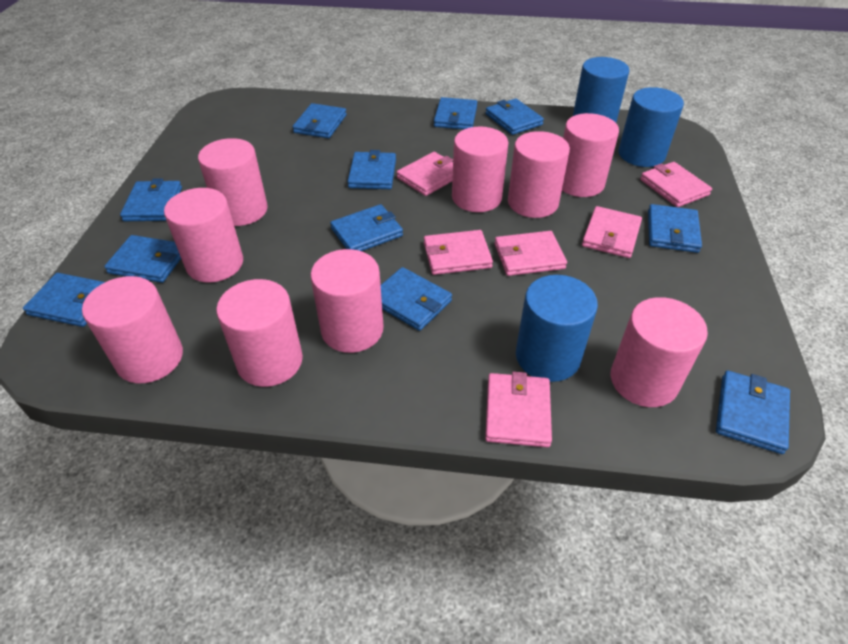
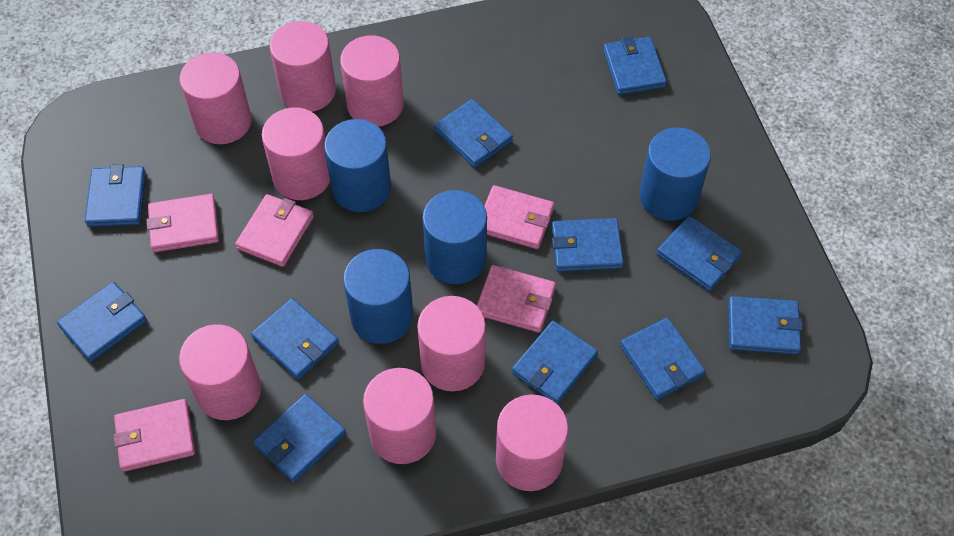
blue cylinder: [516,275,598,382] [573,57,630,122] [618,87,684,167] = 3 -> [324,119,391,212] [343,249,413,344] [422,190,487,284] [639,127,711,221] = 4
pink cylinder: [82,276,183,383] [164,188,243,283] [198,138,268,226] [216,279,303,387] [310,249,384,353] [452,126,508,212] [508,131,570,218] [562,113,619,197] [611,297,708,407] = 9 -> [179,324,261,420] [180,52,252,144] [262,107,330,200] [270,21,336,112] [340,35,404,127] [363,368,436,464] [417,296,486,391] [496,395,568,491] = 8
pink wallet: [397,152,453,196] [424,230,493,275] [485,372,552,447] [494,231,567,276] [582,206,642,258] [640,162,712,207] = 6 -> [113,399,195,472] [146,194,219,252] [235,194,314,267] [477,265,556,333] [484,185,554,249] = 5

